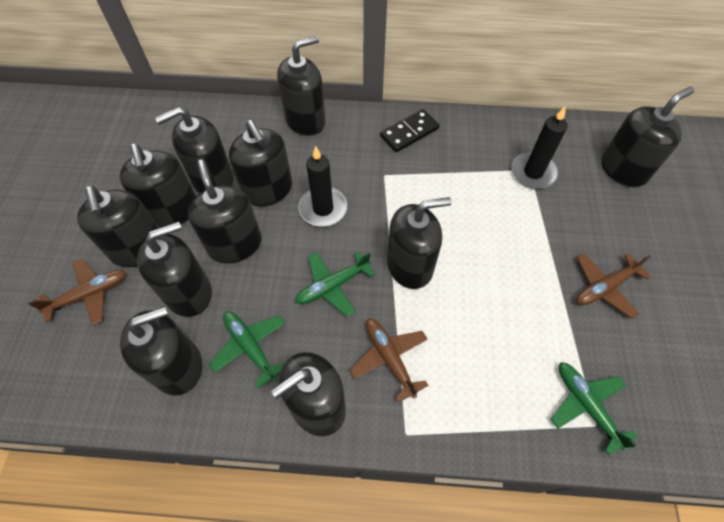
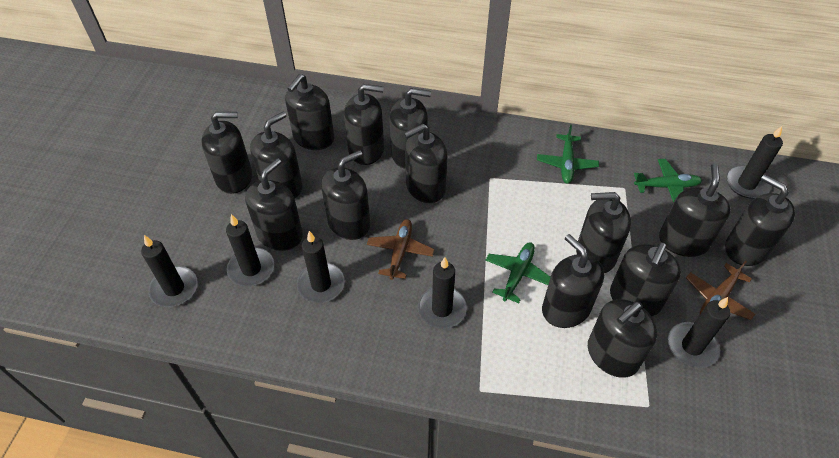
black candle: [298,146,347,227] [511,106,568,189] = 2 -> [141,235,198,307] [226,214,274,287] [297,231,345,303] [418,257,467,329] [668,297,730,368] [726,126,783,198] = 6
black domino: [380,109,439,152] = 1 -> none = 0
black soap dispenser: [77,186,159,267] [120,144,196,228] [120,306,202,396] [137,221,212,317] [155,107,233,193] [188,160,262,263] [229,120,292,207] [271,352,346,436] [277,36,325,136] [387,197,451,289] [601,87,694,187] = 11 -> [201,112,252,194] [245,158,303,251] [250,112,303,198] [285,74,334,150] [321,150,370,240] [344,84,384,165] [389,88,431,169] [404,124,447,203] [542,234,604,328] [576,192,631,273] [588,299,657,378] [610,242,681,317] [659,163,731,257] [725,174,795,266] = 14
brown plane: [28,258,126,326] [350,318,428,403] [576,253,651,319] = 3 -> [367,219,435,280] [686,261,755,320] = 2

